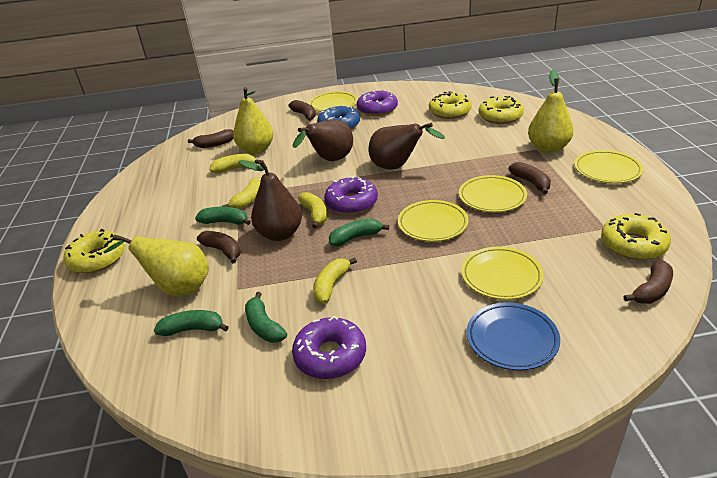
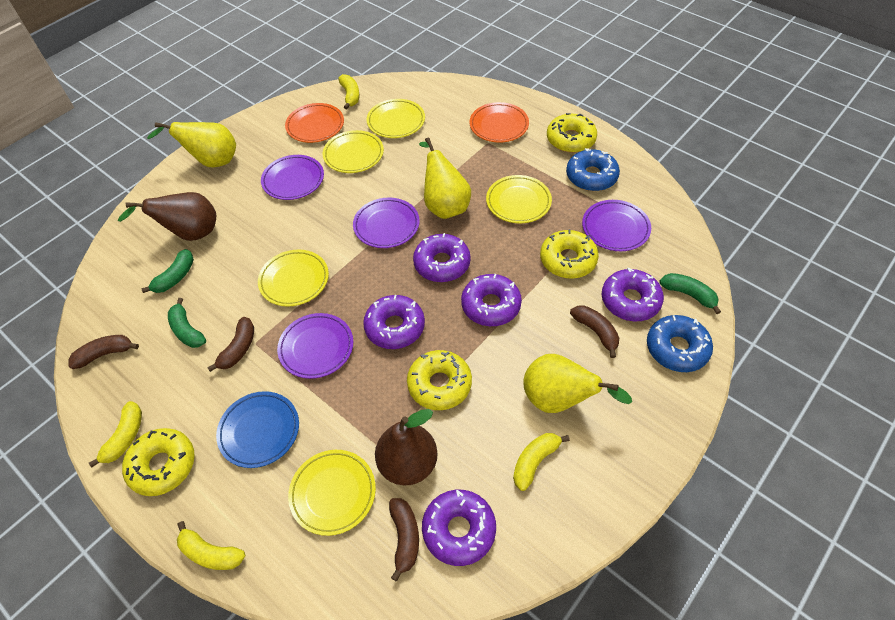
blue donut: [317,105,360,130] = 1 -> [566,148,620,191] [647,315,713,372] = 2
brown banana: [188,129,234,148] [197,231,241,264] [289,100,316,121] [508,162,551,194] [624,260,673,304] = 5 -> [68,335,139,369] [207,317,254,372] [389,498,419,582] [570,305,619,358] = 4
brown pear: [239,160,302,241] [293,119,353,161] [368,123,445,170] = 3 -> [118,192,216,241] [375,409,438,485] = 2
green banana: [154,310,229,336] [195,207,251,225] [245,292,287,343] [329,218,389,246] = 4 -> [141,249,194,293] [168,298,206,348] [659,273,721,314] = 3
orange plate: none = 0 -> [285,103,344,143] [469,102,529,143] = 2
purple donut: [292,316,366,379] [324,176,378,214] [357,90,398,116] = 3 -> [363,295,425,349] [413,233,471,282] [422,490,496,566] [461,274,522,326] [602,268,664,321] = 5
purple plate: none = 0 -> [261,155,324,200] [277,313,353,379] [353,198,420,248] [582,200,651,251] = 4

